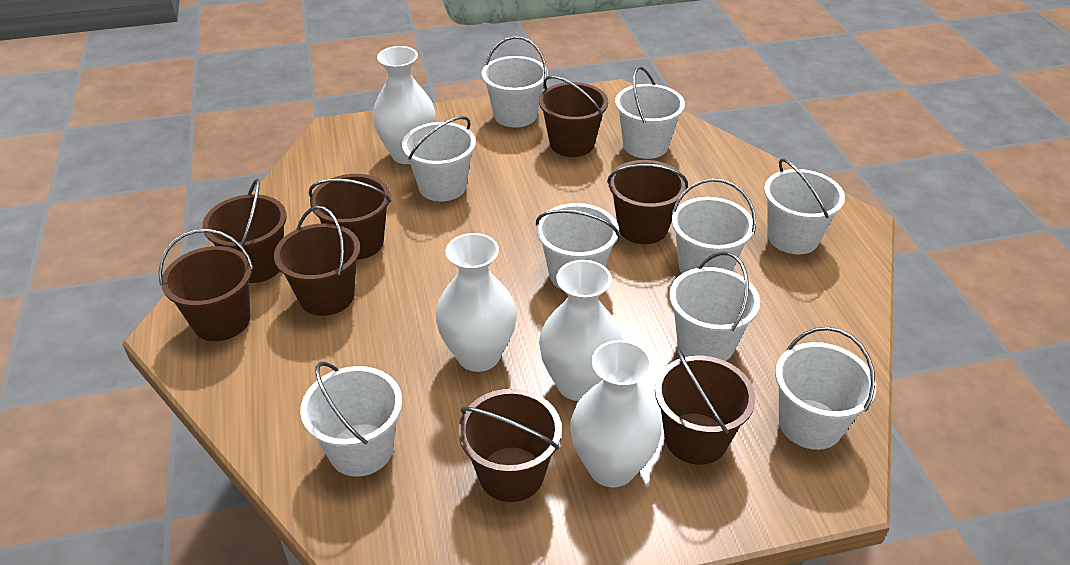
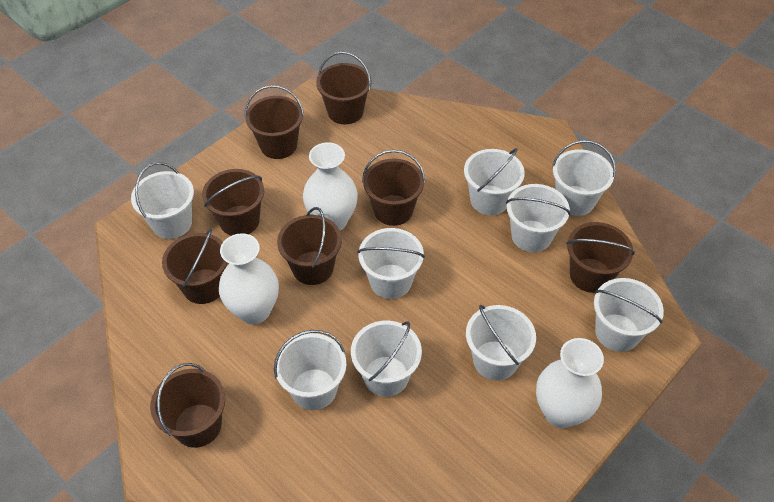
white vase: [373,46,436,164] [436,233,517,372] [539,260,622,401] [570,340,661,487] = 4 -> [219,233,279,324] [303,142,358,231] [536,338,604,428] = 3

